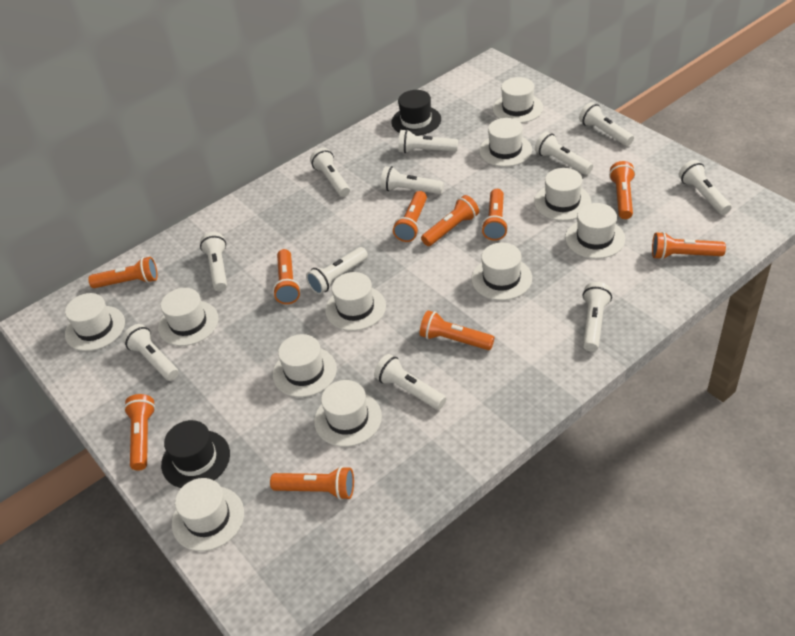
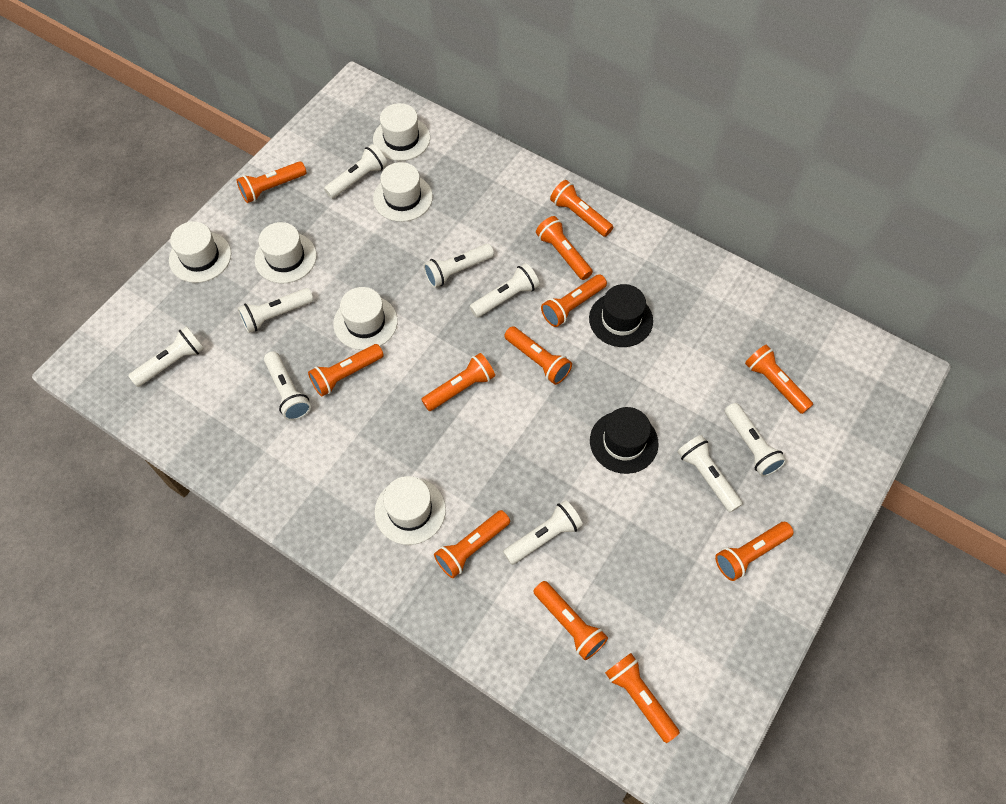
orange flashlight: [88,257,158,288] [124,394,155,471] [270,466,354,500] [273,249,301,304] [393,191,427,242] [420,310,494,350] [421,195,479,246] [481,189,508,241] [609,161,635,219] [652,232,726,260] = 10 -> [236,161,306,203] [308,344,384,396] [421,353,495,411] [434,510,510,578] [504,326,572,385] [533,581,608,660] [536,216,593,280] [541,274,607,327] [550,180,613,237] [605,653,680,743] [715,522,794,581] [745,345,813,414] = 12
white flashlight: [122,324,179,381] [200,232,227,291] [306,247,368,295] [310,148,350,197] [374,354,446,410] [381,166,444,194] [398,129,458,153] [535,132,593,175] [579,102,634,146] [583,282,612,352] [679,160,732,215] = 11 -> [128,326,204,387] [238,288,314,333] [264,351,311,421] [324,144,387,199] [423,244,494,288] [469,263,540,318] [503,500,583,565] [677,435,743,512] [725,403,787,477] = 9
white hat: [65,293,125,351] [158,288,218,346] [172,478,244,551] [273,334,337,397] [314,380,382,447] [325,272,386,331] [471,243,532,300] [479,118,532,167] [493,77,543,123] [534,168,591,221] [565,203,625,259] = 11 -> [169,221,231,283] [254,222,317,283] [333,287,398,350] [373,103,430,161] [373,162,433,222] [375,476,446,545] = 6

